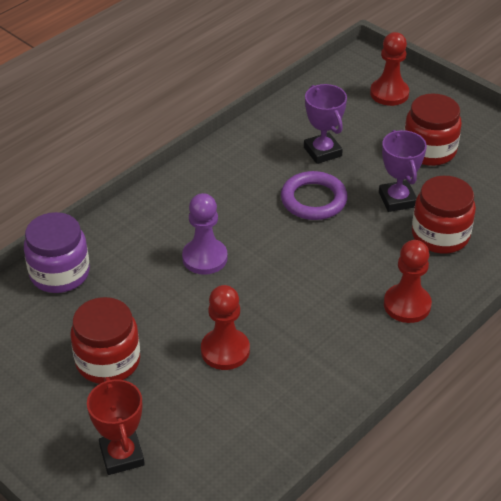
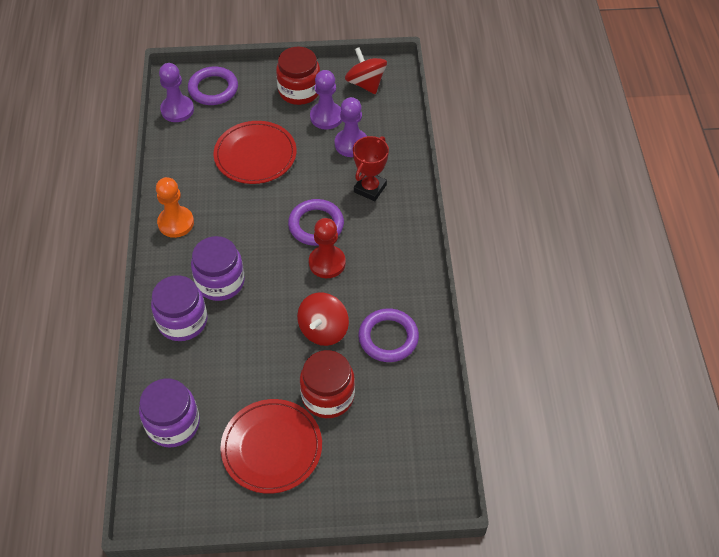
orange pawn: none = 0 -> [156,177,194,238] = 1
purple jar: [24,212,90,293] = 1 -> [139,378,200,448] [151,275,207,341] [191,236,245,301] = 3
purple pawn: [182,193,228,275] = 1 -> [159,63,194,122] [310,70,342,130] [335,97,367,157] = 3
purple ring: [281,171,347,220] = 1 -> [188,66,238,105] [288,199,344,246] [358,308,419,362] = 3
purple trophy: [304,84,347,164] [379,130,427,212] = 2 -> none = 0
red jar: [71,297,140,384] [404,93,462,166] [412,176,476,254] = 3 -> [276,47,320,105] [300,350,355,418] = 2
red pawn: [201,285,250,370] [370,32,409,106] [384,240,432,323] = 3 -> [309,218,346,278] = 1
red plate: none = 0 -> [214,121,297,184] [220,399,322,494] = 2
red spinning top: none = 0 -> [297,292,349,346] [345,47,387,94] = 2

